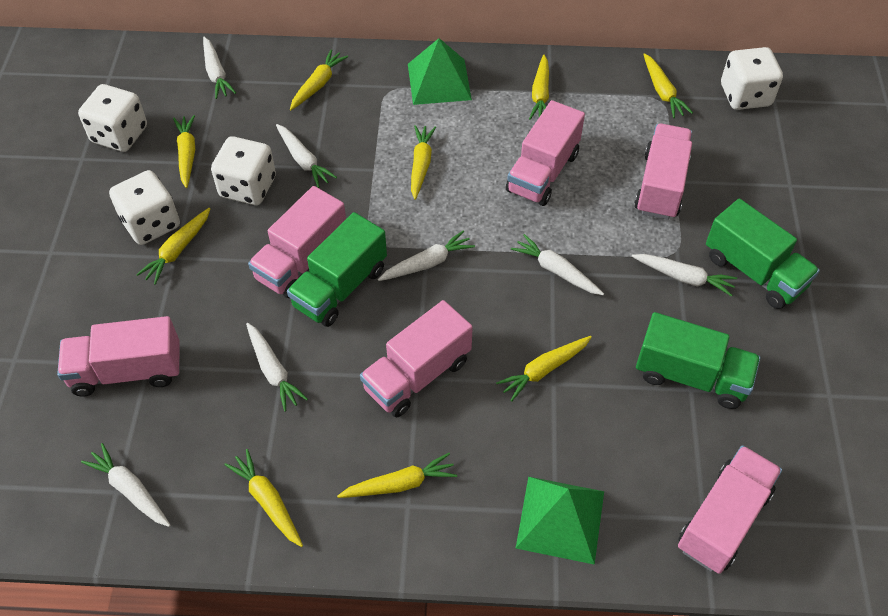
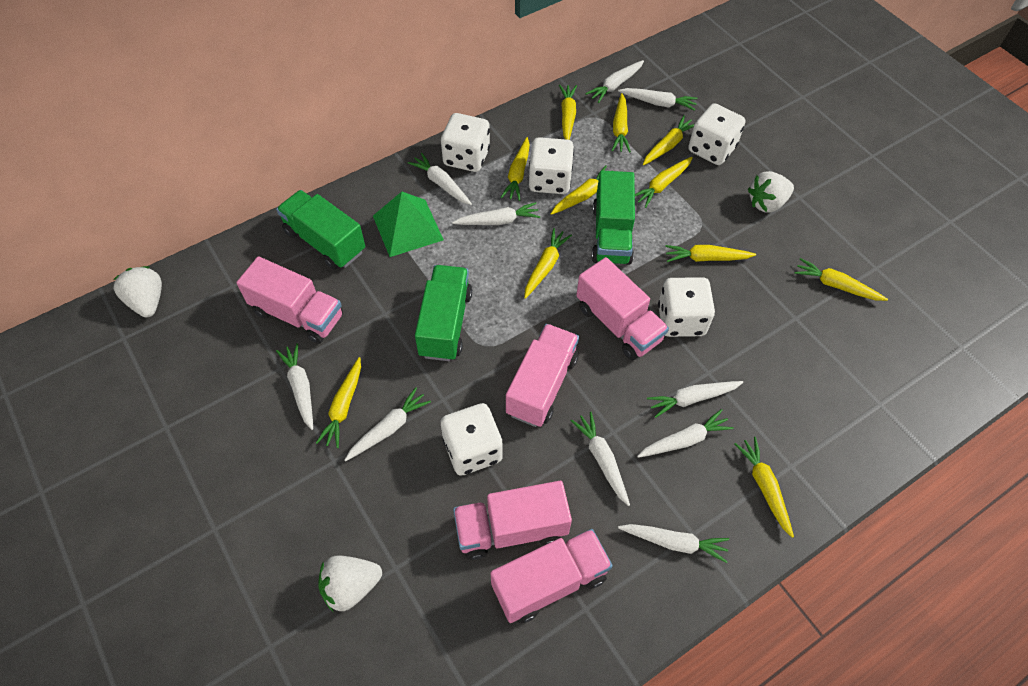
green pyramid: [408,38,472,105] [516,477,604,565] = 2 -> [373,192,444,257] = 1
pink truck: [57,316,180,396] [248,186,346,298] [360,300,473,417] [506,100,585,206] [634,124,692,220] [678,445,782,574] = 6 -> [236,256,343,344] [453,481,572,560] [490,529,613,623] [506,324,579,427] [576,257,669,360] = 5
white carrot: [81,443,171,527] [203,37,236,99] [246,323,308,412] [276,124,337,188] [378,230,475,281] [511,234,604,295] [632,254,737,296] = 7 -> [276,343,313,430] [345,387,431,461] [408,153,472,205] [452,202,540,225] [571,412,630,506] [586,60,644,103] [618,88,698,111] [618,524,729,563] [637,409,734,458] [647,381,743,418] = 10
white dice: [78,84,147,152] [109,170,180,245] [211,136,276,205] [721,47,783,110] = 4 -> [441,113,490,172] [441,403,503,476] [529,137,574,194] [658,277,715,337] [688,103,745,165] = 5
white strawberry: none = 0 -> [113,266,162,317] [319,556,382,611] [748,171,794,213] = 3
yellow carrot: [136,208,210,285] [173,115,195,188] [224,449,303,547] [290,49,348,110] [337,453,457,498] [411,125,436,200] [496,336,592,402] [529,54,549,120] [643,53,693,118] = 9 -> [316,357,361,448] [501,137,530,201] [524,228,572,299] [551,165,613,215] [559,85,577,140] [612,93,631,152] [635,157,693,208] [643,115,694,165] [665,245,756,262] [734,437,794,538] [794,258,888,301] = 11

